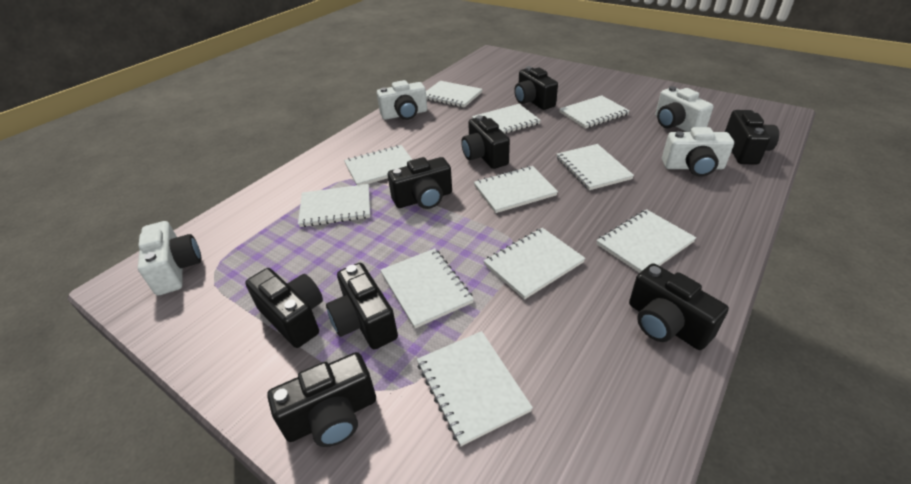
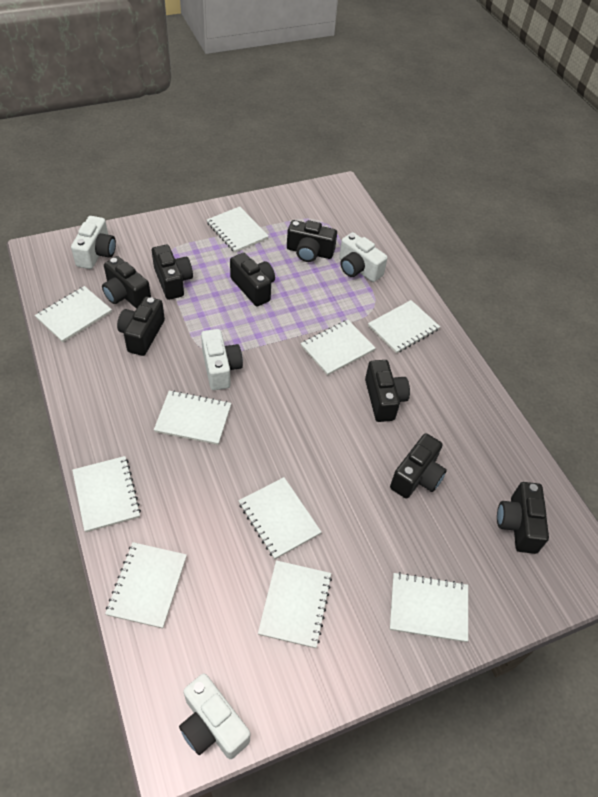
white notebook: [298,184,370,227] [344,145,412,185] [380,248,474,328] [417,331,533,446] [426,81,483,108] [472,104,541,134] [474,166,558,213] [484,228,585,300] [557,144,634,190] [559,95,630,129] [596,209,696,273] = 11 -> [35,286,112,342] [72,456,141,532] [105,542,187,629] [154,390,231,445] [207,206,269,253] [238,477,321,559] [258,560,332,648] [301,320,375,376] [368,300,440,354] [390,572,468,642] = 10

